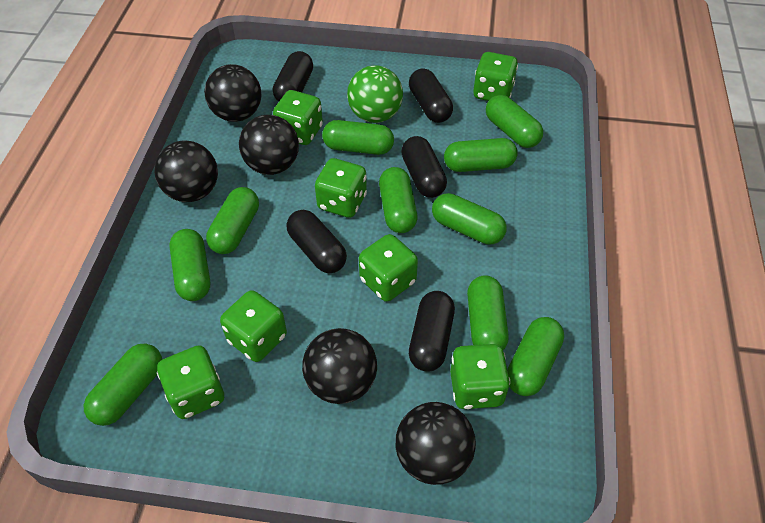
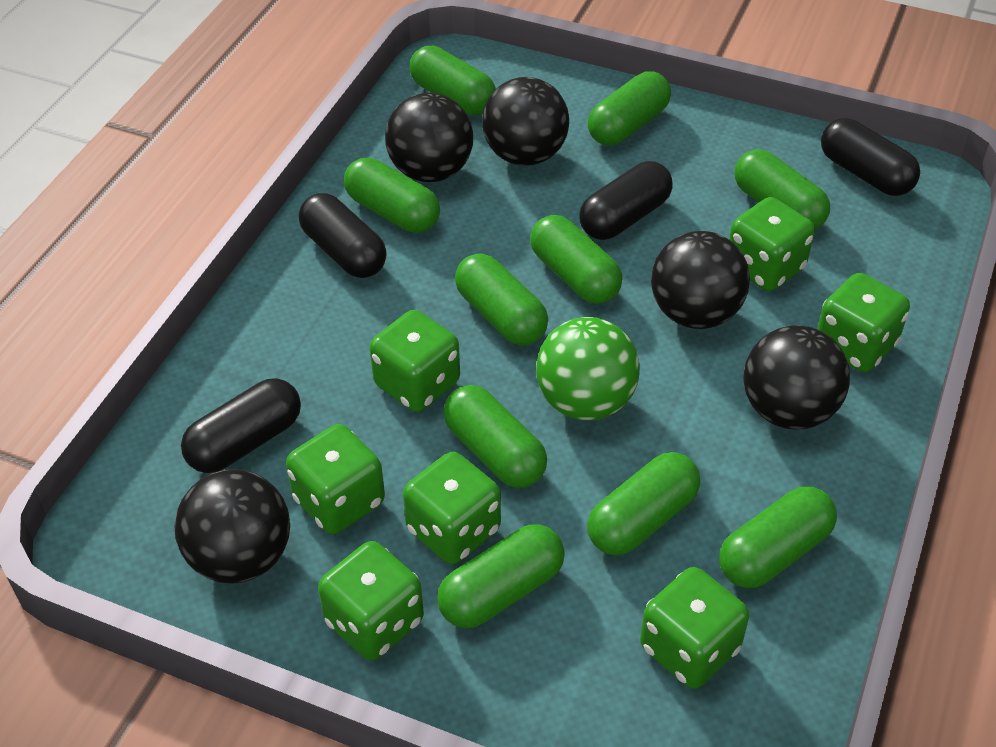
black capsule: [273,51,313,102] [287,210,347,273] [401,136,447,198] [409,68,453,123] [409,291,455,372] = 5 -> [181,378,301,473] [299,193,387,278] [579,161,673,240] [821,118,920,196] = 4

